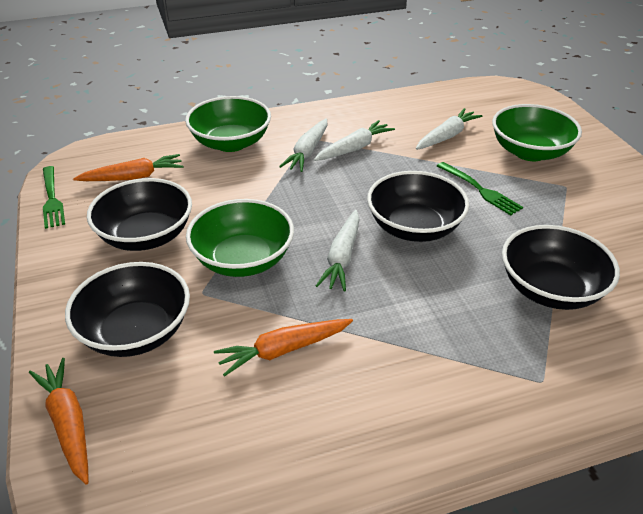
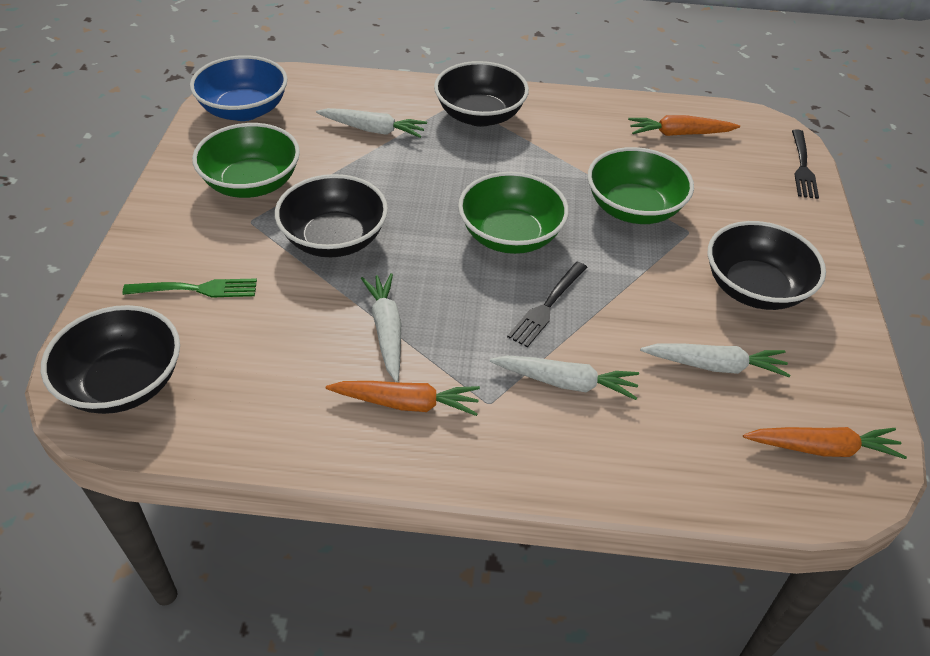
black fork: none = 0 -> [507,262,588,348] [792,129,819,199] = 2
blue bowl: none = 0 -> [190,55,288,121] = 1
green fork: [43,166,65,229] [437,162,523,215] = 2 -> [122,278,257,297] = 1

